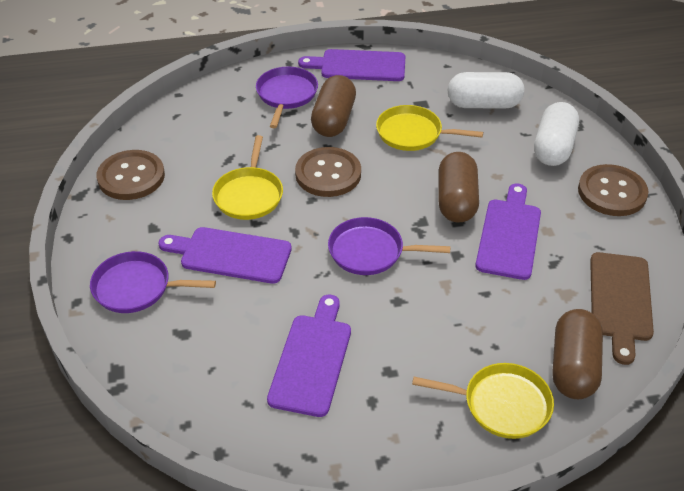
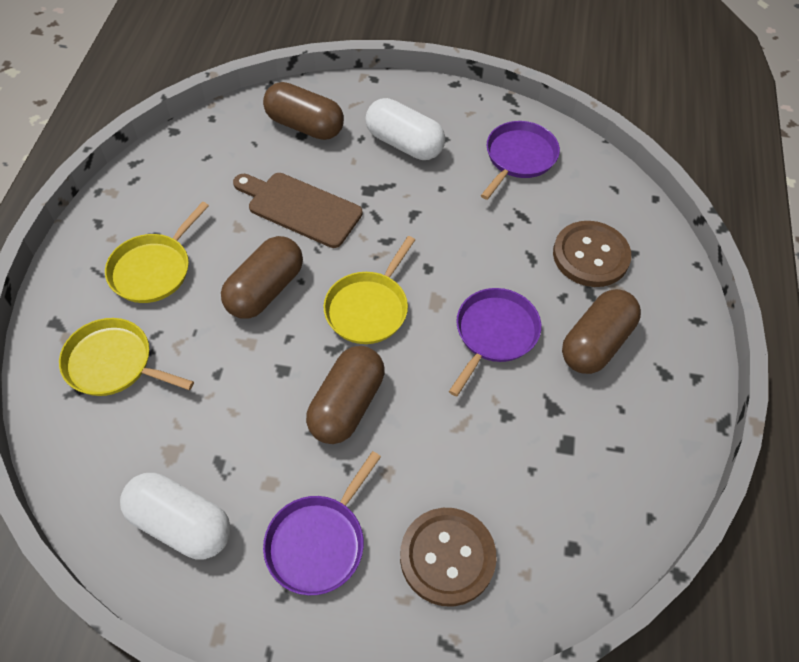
brown button: [97,150,165,200] [295,147,361,197] [578,164,649,216] = 3 -> [400,508,497,607] [553,221,631,287] = 2
brown capsule: [311,75,356,137] [438,152,479,222] [553,309,603,399] = 3 -> [221,236,303,319] [263,82,344,140] [306,346,385,444] [562,289,641,374] = 4
purple cutting board: [158,227,292,284] [267,295,351,417] [298,49,405,81] [475,183,541,280] = 4 -> none = 0

